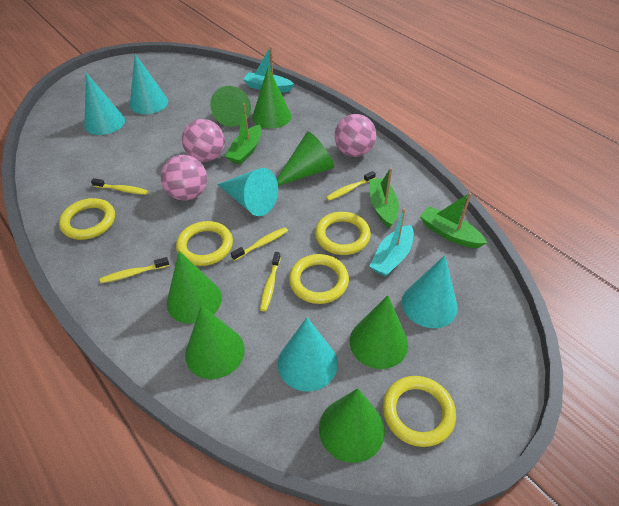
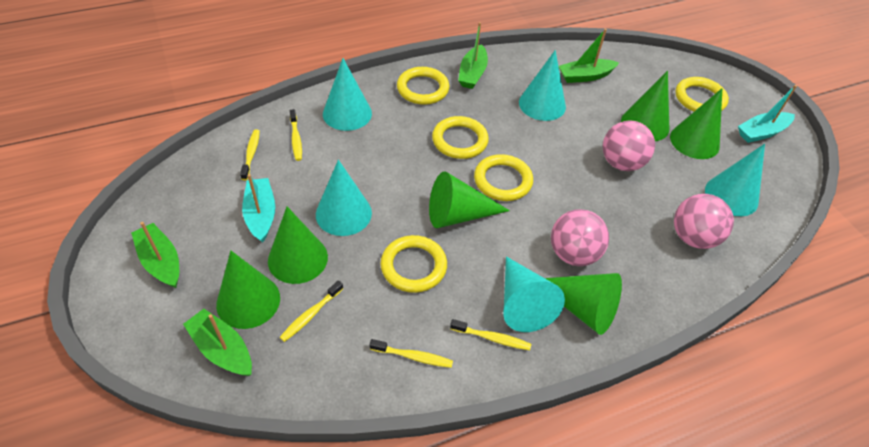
green boat: [225,103,262,165] [370,167,399,228] [420,193,487,248] = 3 -> [131,222,179,288] [183,309,252,376] [458,22,488,89] [559,29,619,83] = 4
green cone: [167,251,222,324] [185,305,245,379] [210,86,251,127] [252,67,291,128] [277,132,334,186] [319,388,385,463] [350,295,408,369] = 7 -> [216,251,280,329] [268,206,328,284] [429,172,510,228] [545,273,622,335] [621,71,669,141] [670,88,722,159] = 6

